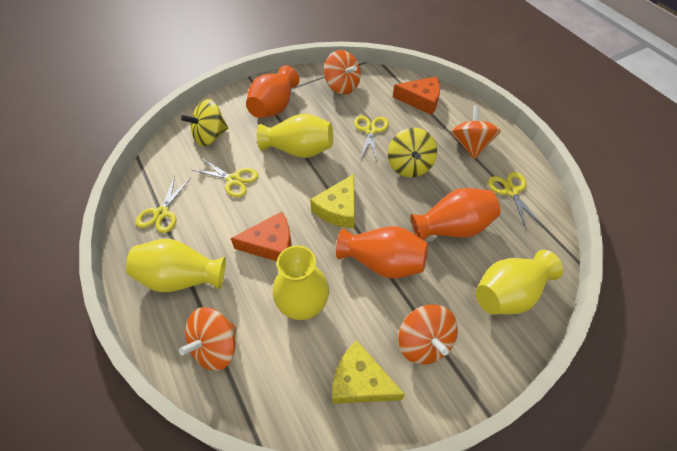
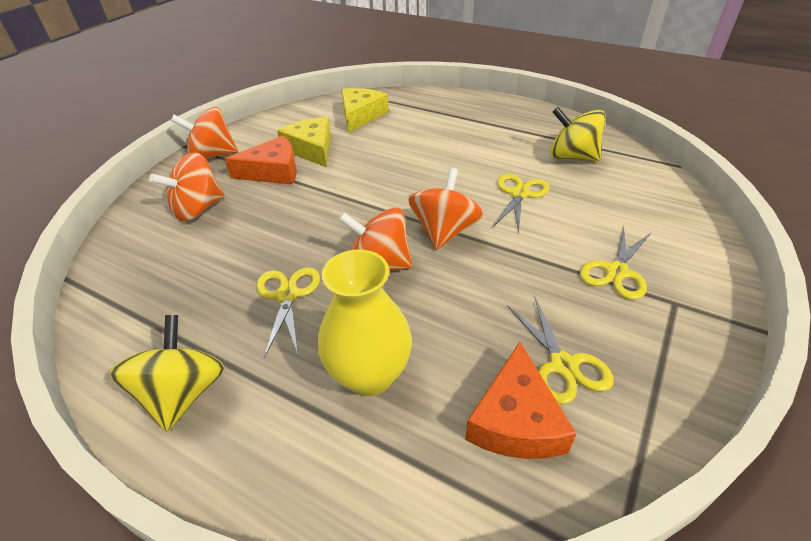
orange vase: [246,65,299,118] [336,226,428,279] [410,188,500,240] = 3 -> none = 0
yellow vase: [126,239,226,292] [256,113,333,158] [273,245,329,320] [476,250,563,315] = 4 -> [318,250,412,396] = 1

